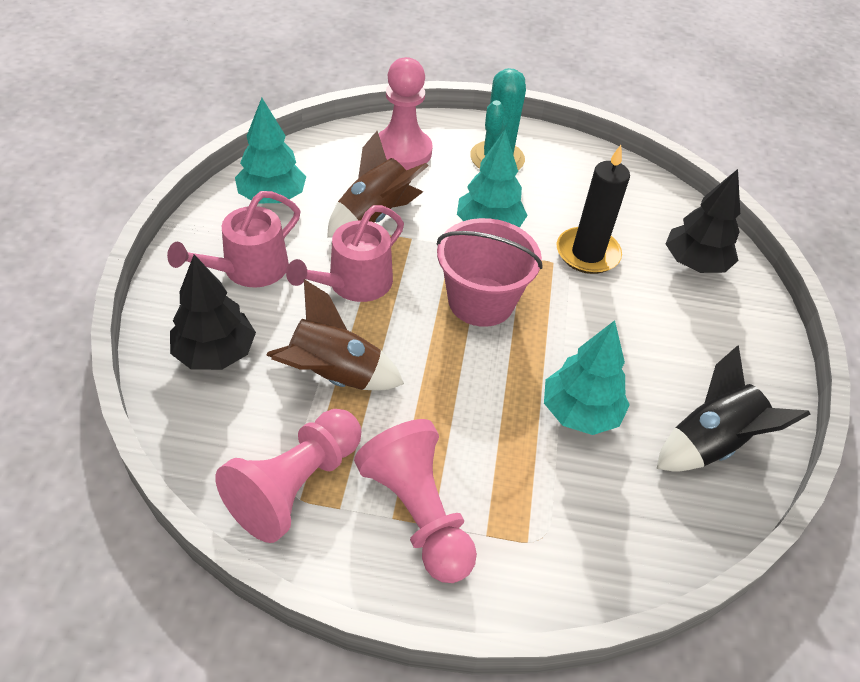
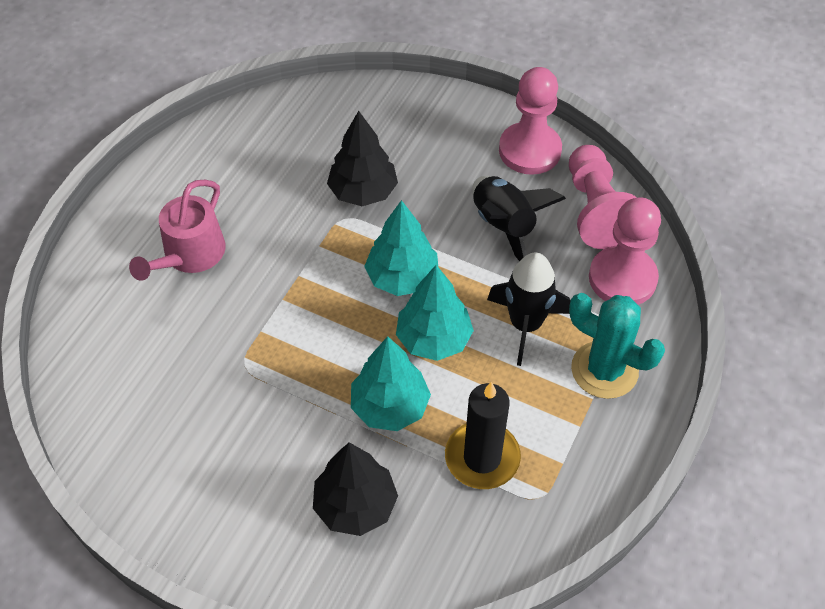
black rocket: [657,345,810,472] = 1 -> [472,176,566,261] [487,252,571,366] = 2
brown rocket: [266,279,404,390] [327,131,428,238] = 2 -> none = 0
pink bucket: [437,218,543,327] = 1 -> none = 0
pink watering can: [167,191,300,287] [286,205,404,302] = 2 -> [129,180,226,281] = 1

